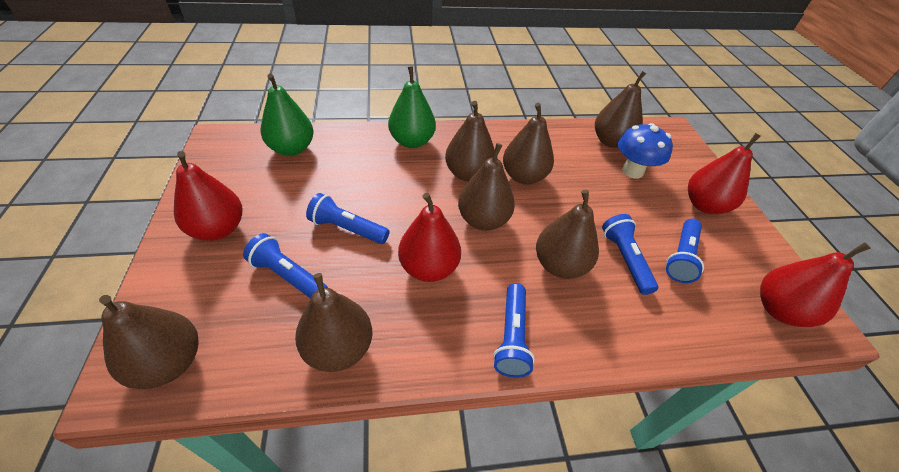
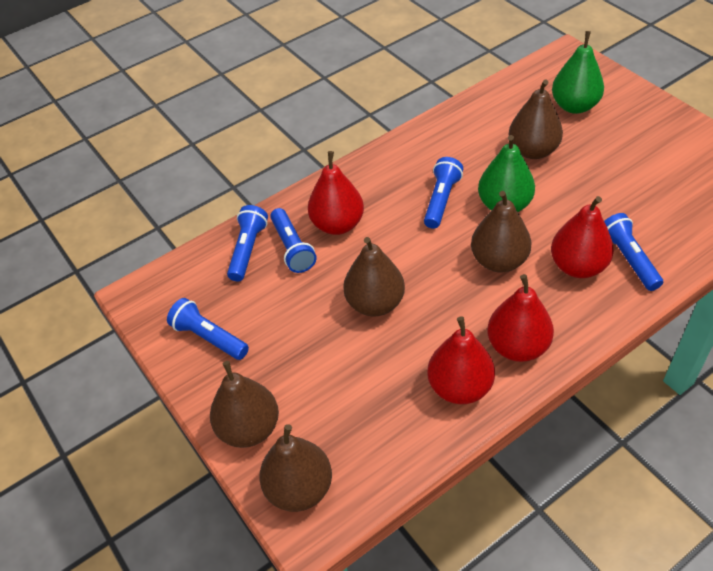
blue mushroom: [618,123,673,179] = 1 -> none = 0
brown pear: [99,295,198,389] [295,273,372,372] [445,101,495,182] [458,143,515,231] [503,103,554,185] [536,190,599,279] [595,71,646,148] = 7 -> [210,361,279,448] [259,424,332,512] [343,237,405,317] [471,191,531,272] [509,80,563,159] = 5

